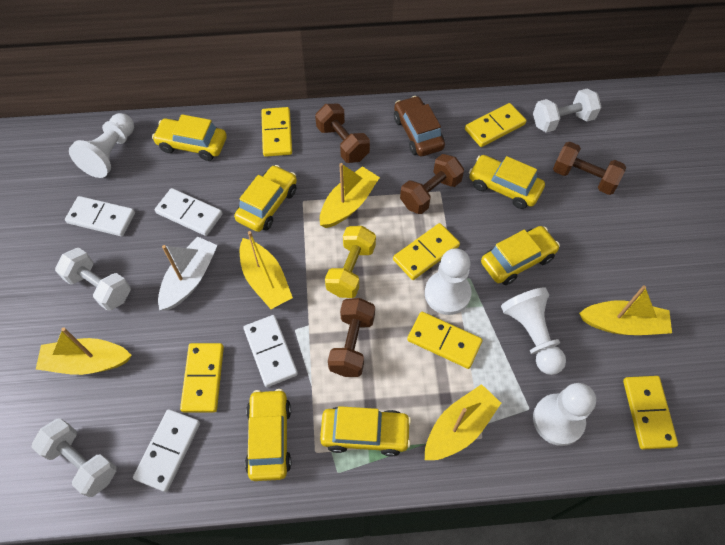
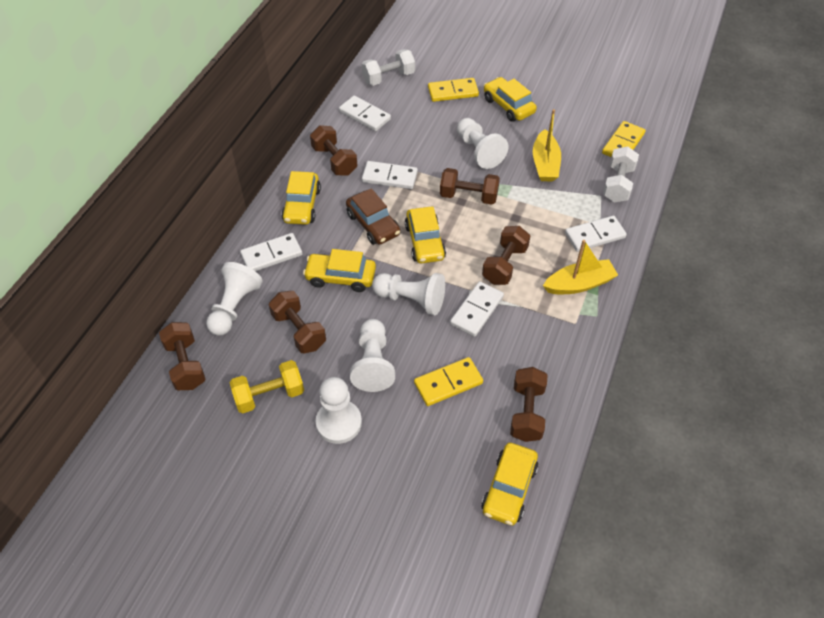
brown dumbbell: [315,104,370,163] [328,298,375,377] [400,154,464,214] [553,142,626,195] = 4 -> [159,322,206,390] [269,291,326,353] [310,125,357,176] [440,168,500,205] [482,226,530,285] [510,367,547,442] = 6
white boat: [158,236,218,310] = 1 -> none = 0
white domino: [65,196,135,236] [133,409,200,492] [155,188,222,236] [243,315,298,387] = 4 -> [240,233,302,271] [339,95,391,131] [362,161,418,189] [450,281,504,337] [565,216,627,252] = 5
white dumbbell: [32,418,117,497] [55,248,131,311] [533,89,601,133] = 3 -> [362,49,415,86] [603,146,639,202] = 2
white pawn: [69,113,134,178] [425,248,471,315] [501,287,566,375] [533,383,596,446] = 4 -> [206,262,263,336] [316,377,362,444] [350,319,395,392] [372,273,445,315] [457,118,508,169] = 5
yellow boat: [36,327,132,375] [240,231,293,309] [320,163,380,228] [425,384,501,460] [579,285,672,335] = 5 -> [533,109,561,181] [543,240,618,294] = 2
yellow car: [152,114,227,161] [234,165,297,232] [245,389,291,481] [320,406,411,457] [469,155,545,209] [481,226,560,285] = 6 -> [282,171,321,225] [303,249,376,292] [405,206,446,264] [481,443,538,525] [484,77,537,122] = 5
yellow domino: [180,343,224,412] [261,107,292,157] [393,223,460,280] [407,312,482,369] [465,103,526,147] [623,376,678,449] = 6 -> [414,357,483,406] [428,78,479,102] [602,121,646,157] = 3

